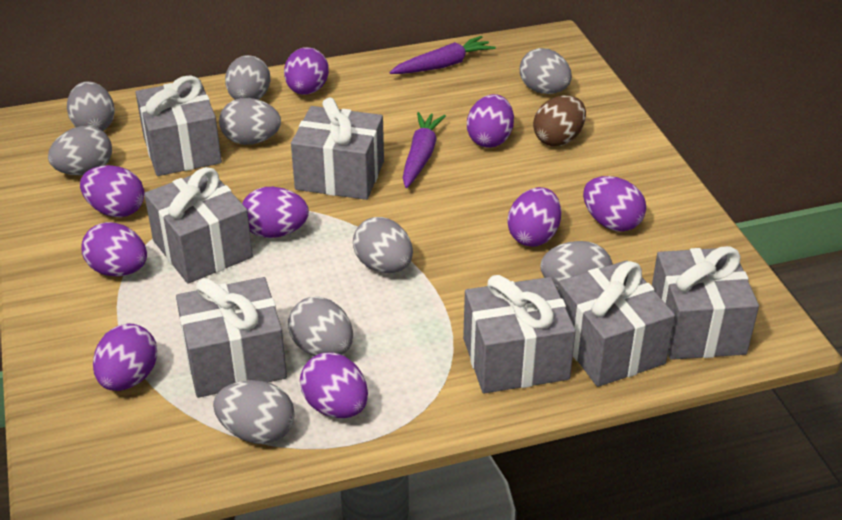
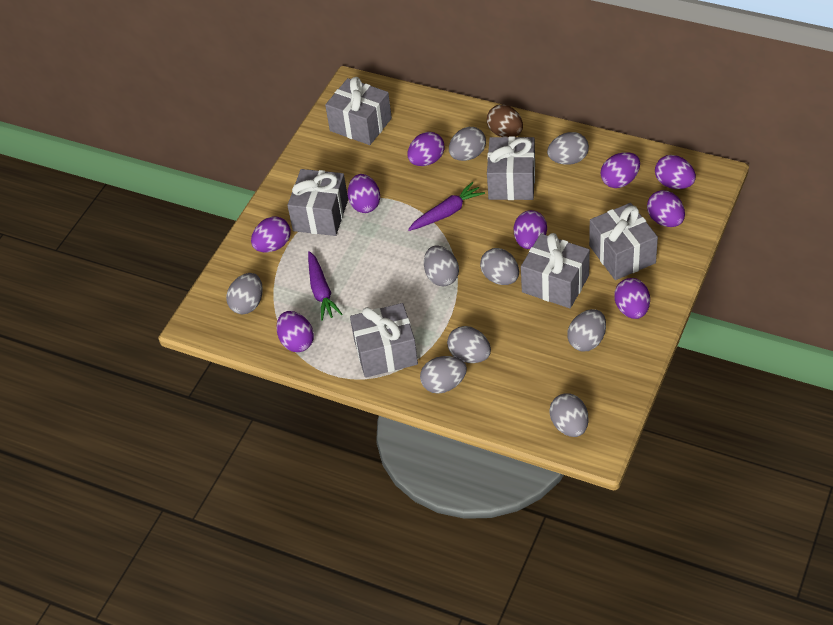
grey gift: [135,75,222,176] [144,167,253,284] [176,277,287,398] [291,98,384,200] [463,275,576,393] [558,260,675,387] [652,246,759,360] = 7 -> [287,169,348,236] [325,77,392,145] [350,303,418,378] [487,136,535,200] [521,233,590,308] [589,203,658,280] = 6

